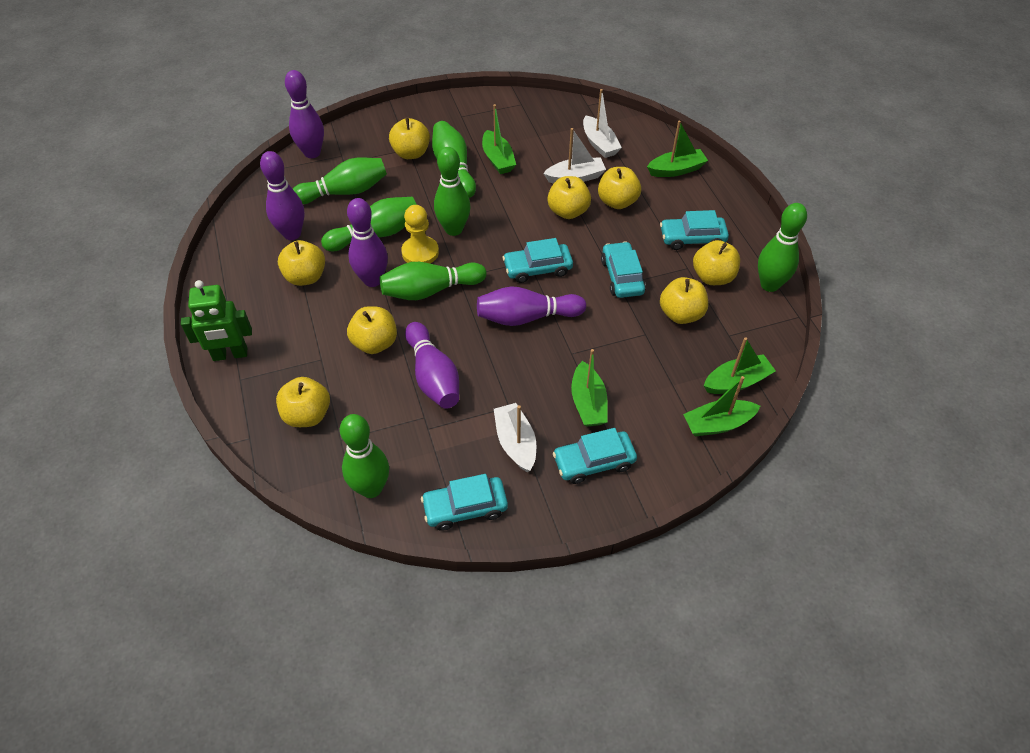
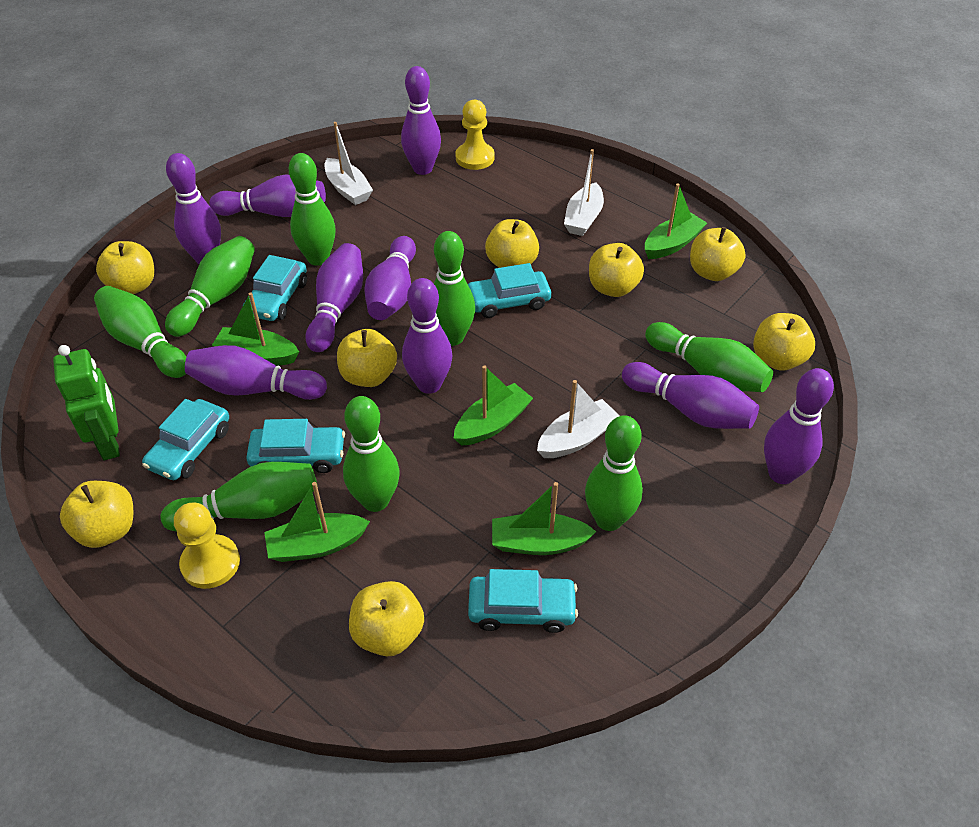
green bowling pin: [293,158,387,204] [321,197,417,251] [340,414,389,498] [380,262,486,300] [432,121,476,198] [434,147,471,236] [758,203,807,292] = 7 -> [94,286,186,378] [161,462,318,532] [165,236,255,337] [289,153,336,266] [343,396,400,512] [434,231,475,346] [585,415,643,531] [645,322,773,392] = 8
purple bowling pin: [260,151,305,240] [285,70,324,158] [347,198,388,287] [405,322,459,409] [477,286,586,326] = 5 -> [166,153,221,264] [185,345,327,400] [209,175,326,217] [306,243,363,352] [364,236,416,320] [401,66,441,175] [402,278,453,394] [622,362,759,429] [764,368,834,484] = 9
yellow pawn: [401,205,439,263] = 1 -> [174,503,240,589] [456,100,495,170] = 2

